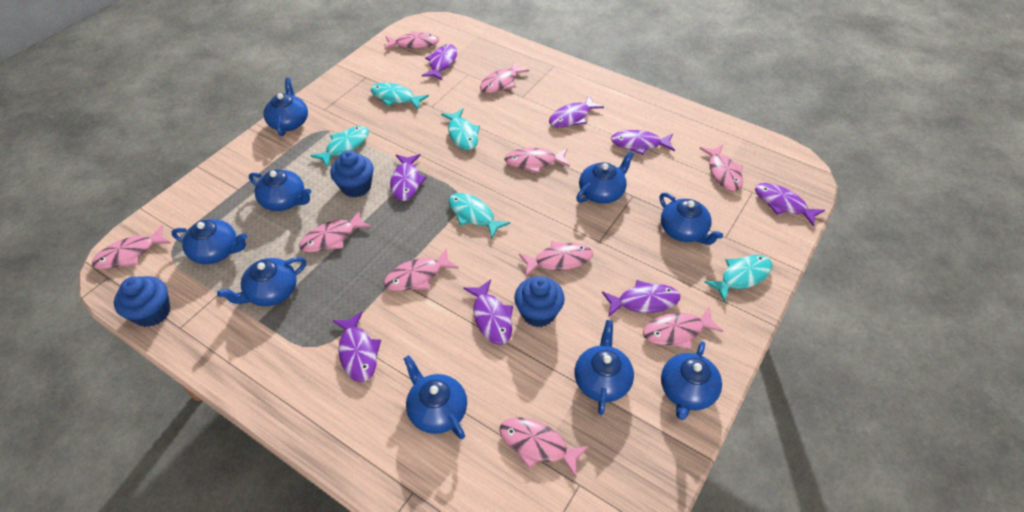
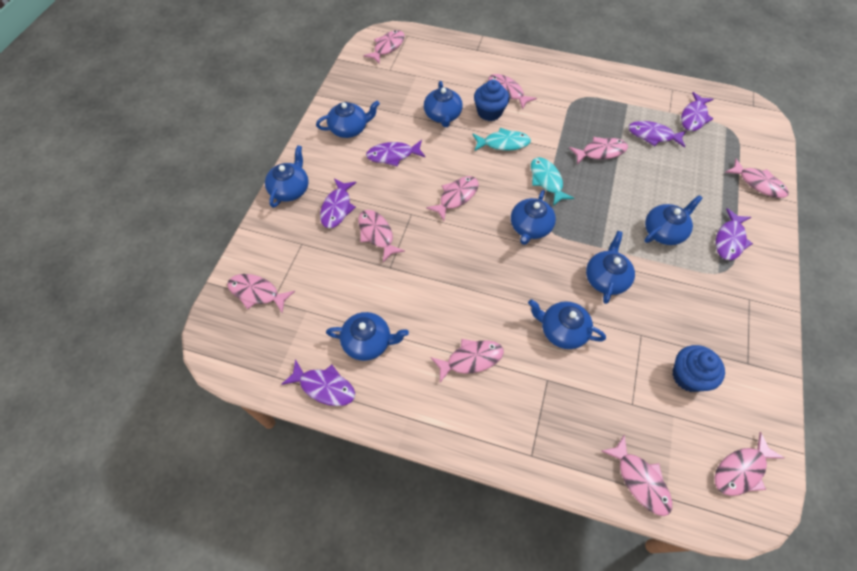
blue cupcake: [114,276,171,327] [330,151,374,198] [514,276,565,327] = 3 -> [474,80,509,121] [672,345,725,392] = 2
blue teapot: [171,219,247,264] [217,257,306,306] [249,170,311,211] [263,78,308,136] [404,355,467,439] [575,320,634,415] [576,151,634,204] [660,193,723,245] [661,341,722,420] = 9 -> [265,145,309,208] [316,101,380,138] [326,312,409,361] [424,81,463,127] [511,190,556,245] [528,299,606,349] [586,231,635,304] [644,195,703,245] = 8
purple fish: [332,311,381,382] [390,154,427,201] [421,44,457,80] [463,279,513,345] [549,95,604,128] [602,280,680,317] [611,130,675,155] [755,183,825,227] = 8 -> [281,359,355,406] [320,178,357,228] [366,140,426,167] [628,121,686,148] [681,92,713,131] [716,208,753,260] = 6
turquoise fish: [310,126,369,167] [371,83,429,109] [441,109,480,150] [449,193,510,238] [704,255,772,303] = 5 -> [473,128,531,151] [531,157,574,206] = 2

